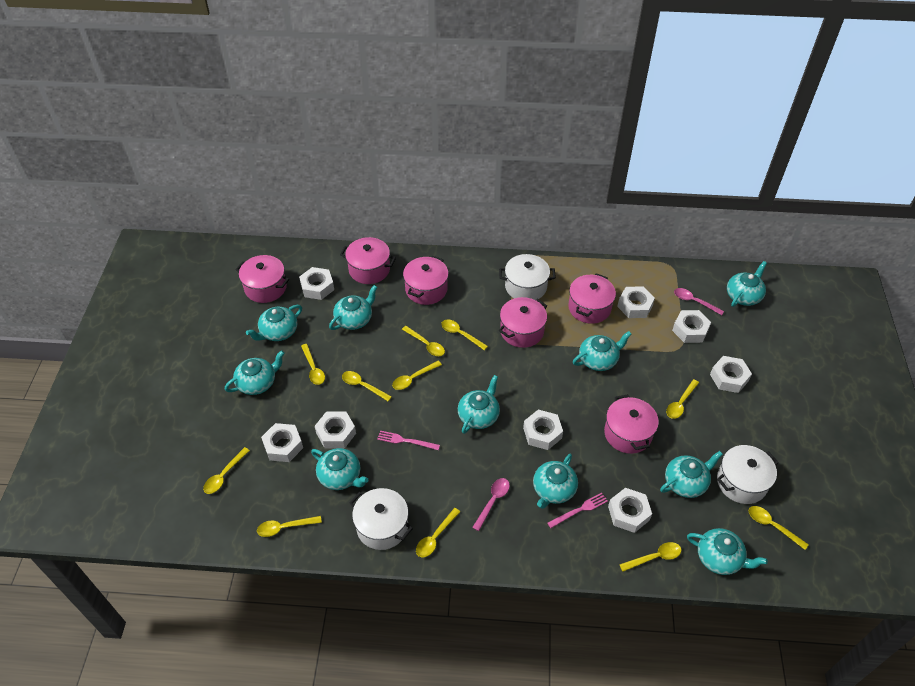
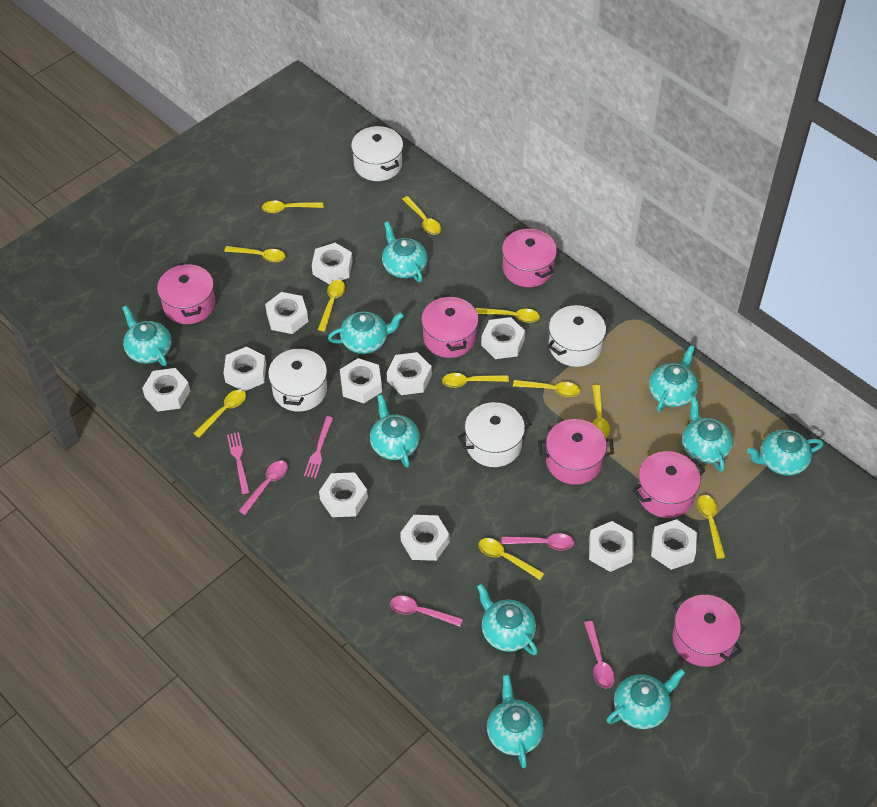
pink spoon: [472,478,510,531] [674,288,724,315] = 2 -> [239,461,288,515] [390,596,463,627] [501,533,574,551] [584,621,615,688] = 4
white nut: [261,423,303,462] [299,267,334,300] [315,411,356,448] [523,410,563,450] [608,488,652,533] [617,286,655,318] [672,310,711,343] [710,356,752,393] = 8 -> [142,368,190,412] [224,347,266,391] [265,292,308,334] [312,243,352,284] [319,472,368,517] [340,358,382,403] [387,352,432,395] [400,515,449,561] [481,317,525,359] [589,521,633,572] [651,519,697,570] = 11
white pot: [350,488,413,550] [499,254,556,300] [717,445,779,504] = 3 -> [268,346,327,412] [351,126,403,181] [458,402,532,467] [547,305,606,367] = 4

